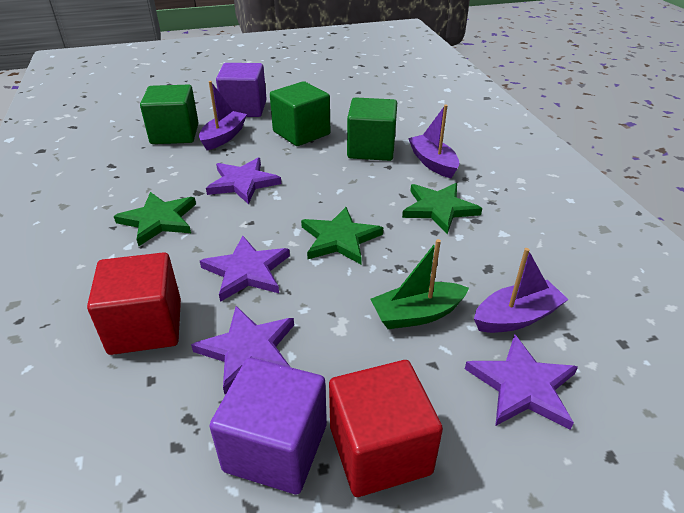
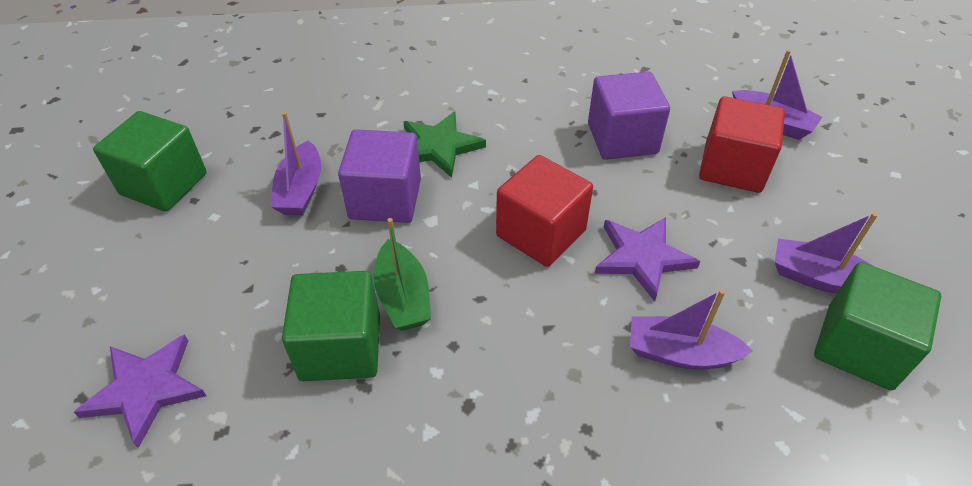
green star: [114,192,196,246] [301,207,383,264] [402,183,482,234] = 3 -> [403,112,486,178] = 1
purple boat: [199,81,247,150] [408,105,459,178] [474,248,569,333] = 3 -> [271,112,321,215] [630,289,753,370] [732,50,822,140] [775,213,878,294] = 4
purple star: [191,306,294,394] [200,236,290,302] [206,158,281,204] [465,334,578,430] = 4 -> [74,334,206,448] [595,217,700,302] = 2

